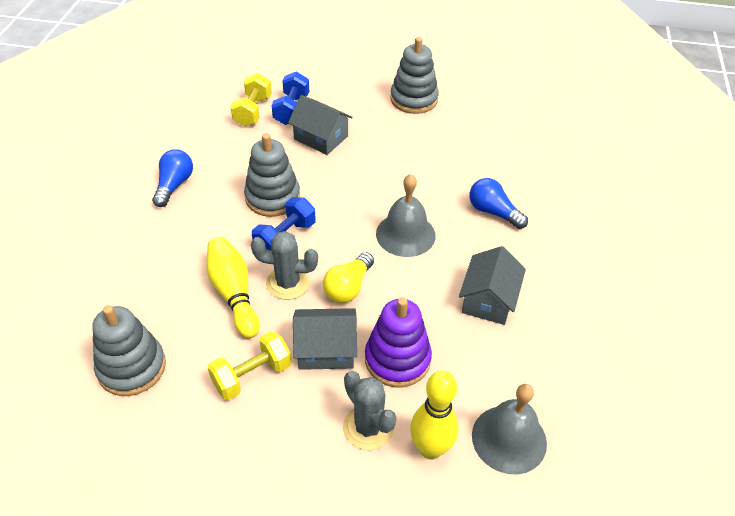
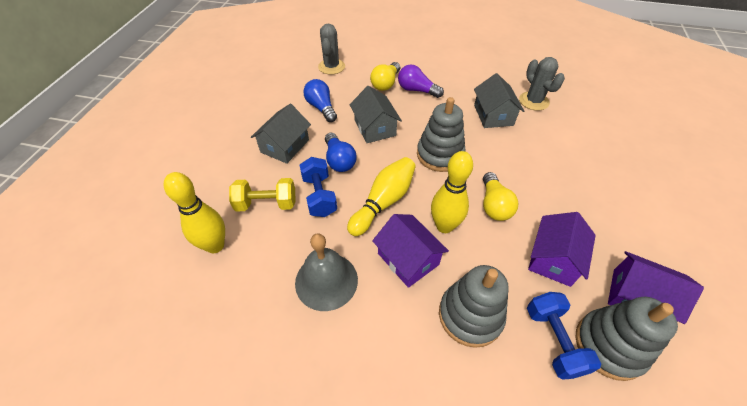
grey bell: [376,174,436,257] [472,384,547,474] = 2 -> [295,233,358,311] = 1
purple house: none = 0 -> [372,214,449,288] [528,212,596,287] [608,251,704,324] = 3
purple light bulb: none = 0 -> [398,65,444,98] = 1
purple stacking toy: [365,297,432,387] = 1 -> none = 0
yellow bowling pin: [206,237,260,338] [410,370,459,459] = 2 -> [164,172,225,253] [347,157,416,236] [431,151,473,233] = 3
yellow dumbbell: [208,331,291,400] [231,73,272,127] = 2 -> [229,178,295,212] = 1
yellow light bulb: [323,252,374,303] = 1 -> [370,62,400,91] [483,172,518,221] = 2

